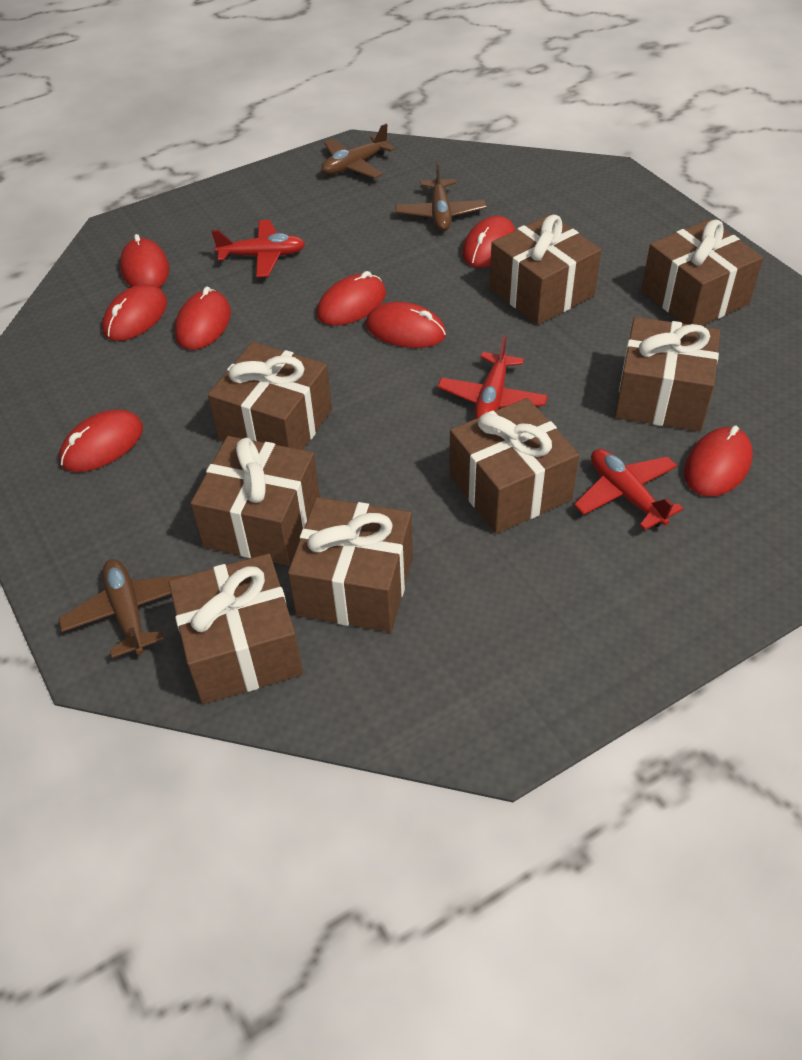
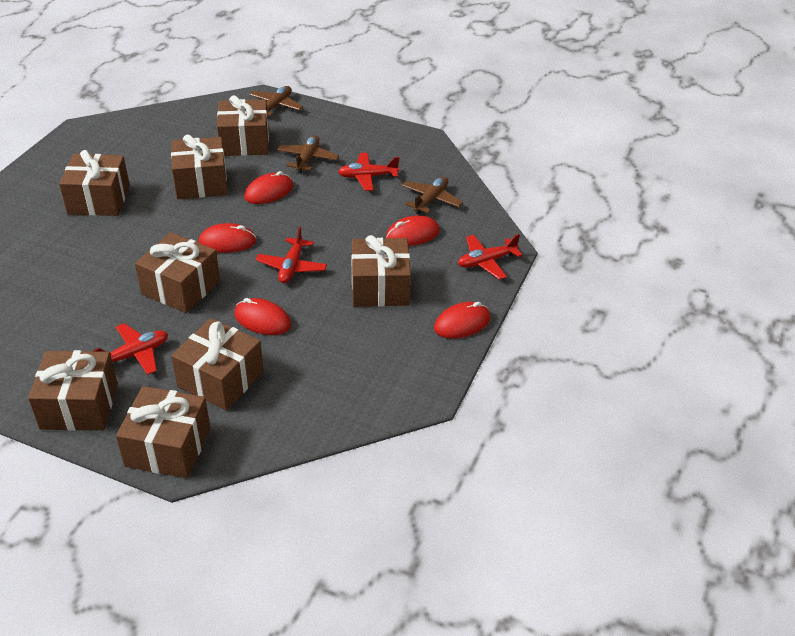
red mouse: [59,410,143,472] [102,284,167,341] [120,234,169,288] [175,287,231,350] [317,271,386,326] [365,302,446,348] [462,216,516,268] [684,425,753,497] = 8 -> [199,223,256,253] [234,298,291,335] [244,171,293,204] [386,215,440,246] [434,302,490,339] = 5
red plane: [211,220,305,277] [438,335,548,419] [574,449,683,530] = 3 -> [93,323,168,375] [255,226,327,283] [338,153,400,191] [458,234,522,280] = 4

